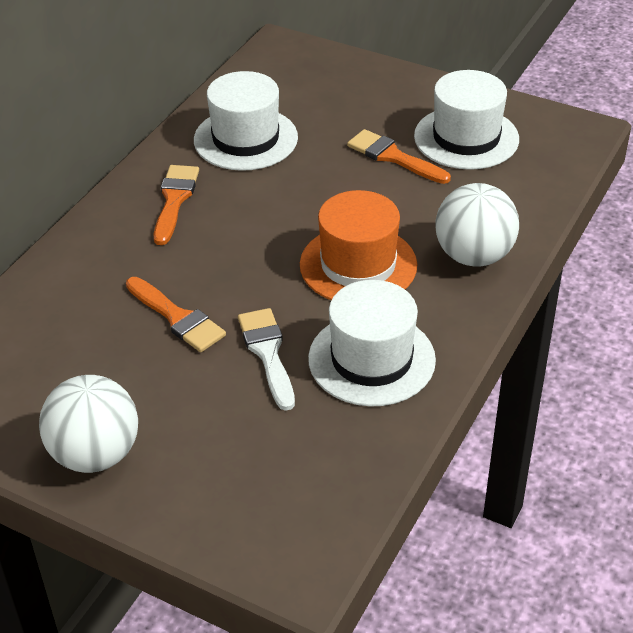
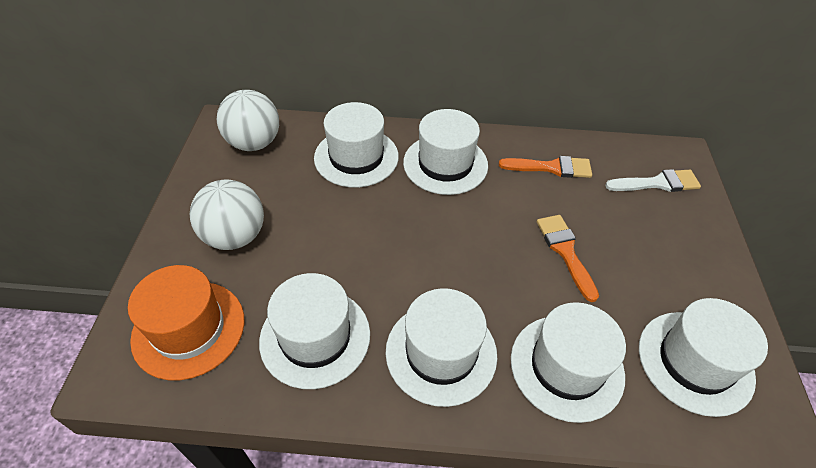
orange brush: [126,277,226,352] [154,165,199,245] [347,129,451,184] = 3 -> [499,156,592,178] [536,215,599,302] = 2
white hat: [194,71,298,171] [308,280,436,407] [414,70,519,170] = 3 -> [259,273,370,389] [314,102,399,188] [386,288,497,407] [403,109,488,195] [511,302,626,423] [639,298,768,417] = 6

